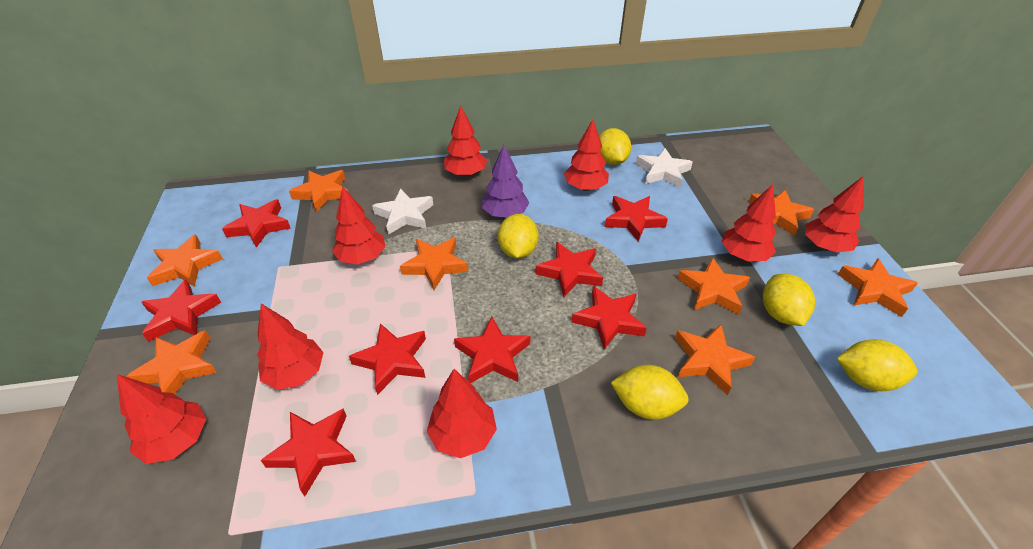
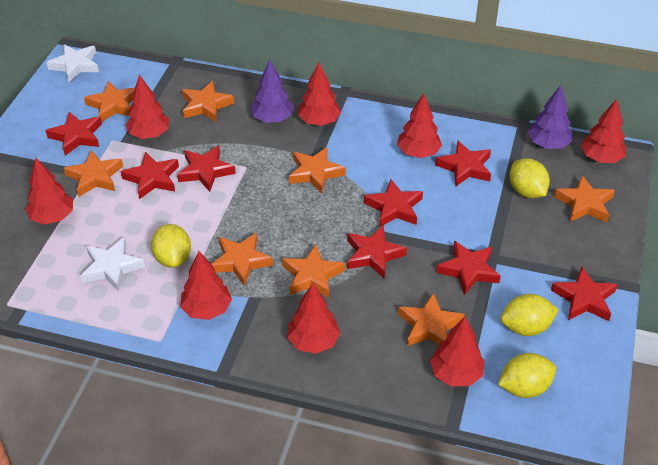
purple tree: [482,145,529,218] = 1 -> [251,60,294,123] [528,85,572,149] = 2
yellow lemon: [498,214,539,259] [599,128,631,165] [610,365,689,420] [763,274,815,326] [836,339,917,391] = 5 -> [151,224,191,268] [498,353,556,398] [501,294,559,336] [510,159,550,198] = 4

